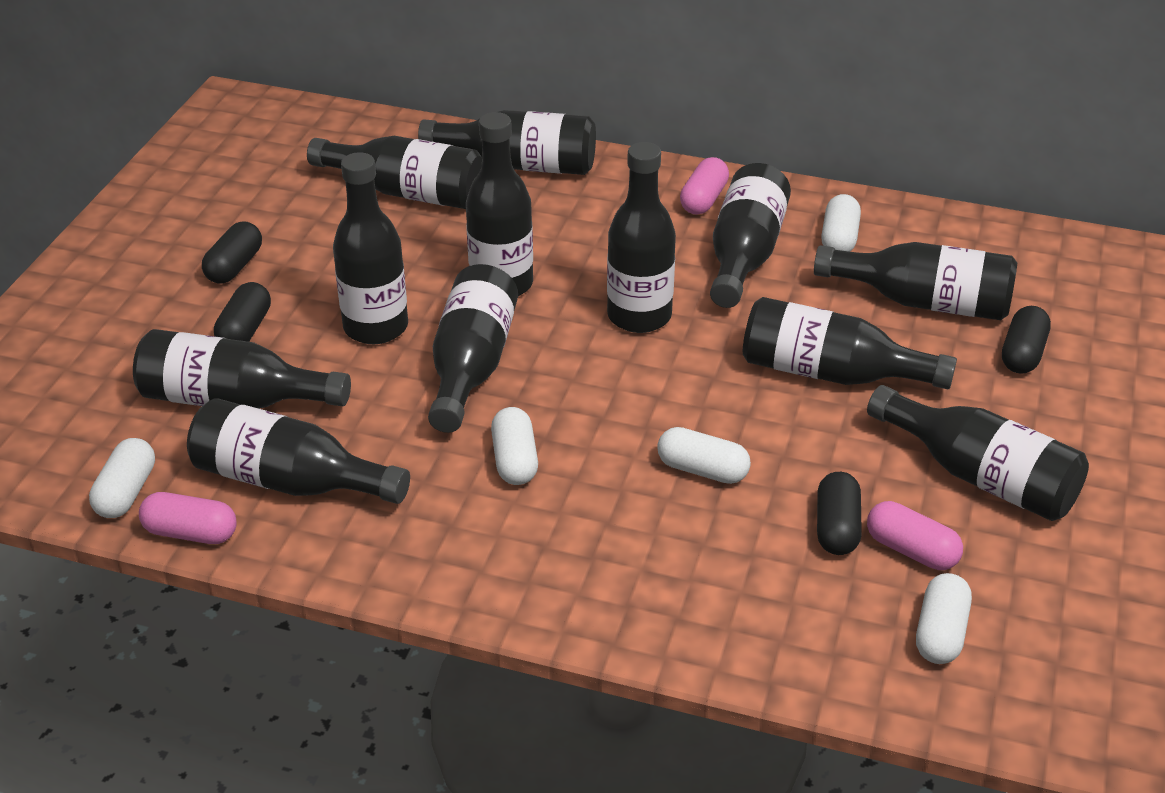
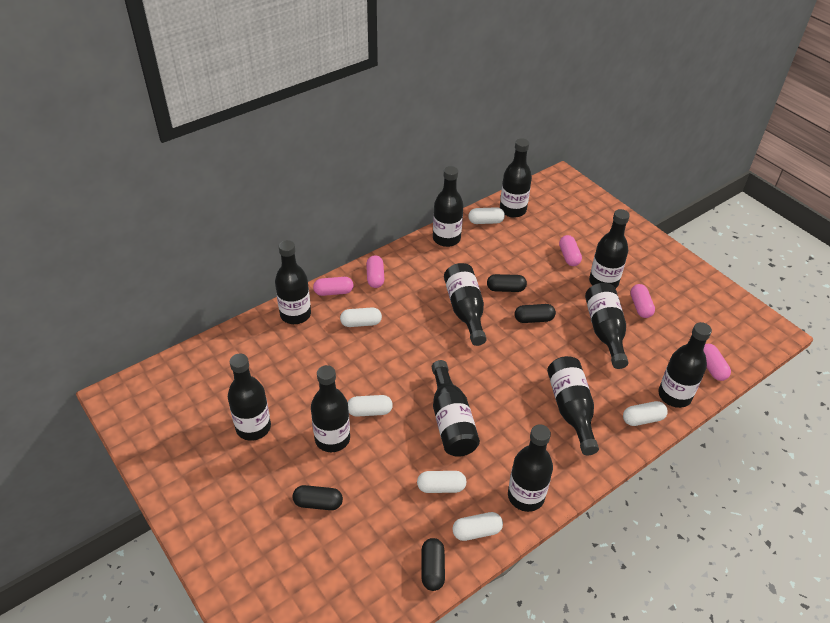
pink capsule: [139,492,237,544] [680,157,729,214] [867,501,963,570] = 3 -> [313,277,354,296] [366,255,384,288] [559,235,582,266] [630,284,655,318] [703,344,731,381] = 5
white capsule: [89,438,155,518] [491,407,538,485] [657,427,751,484] [821,194,861,252] [916,573,972,664] = 5 -> [340,308,382,327] [348,395,393,417] [417,471,467,493] [452,512,503,541] [468,207,505,224] [623,401,668,426] = 6

